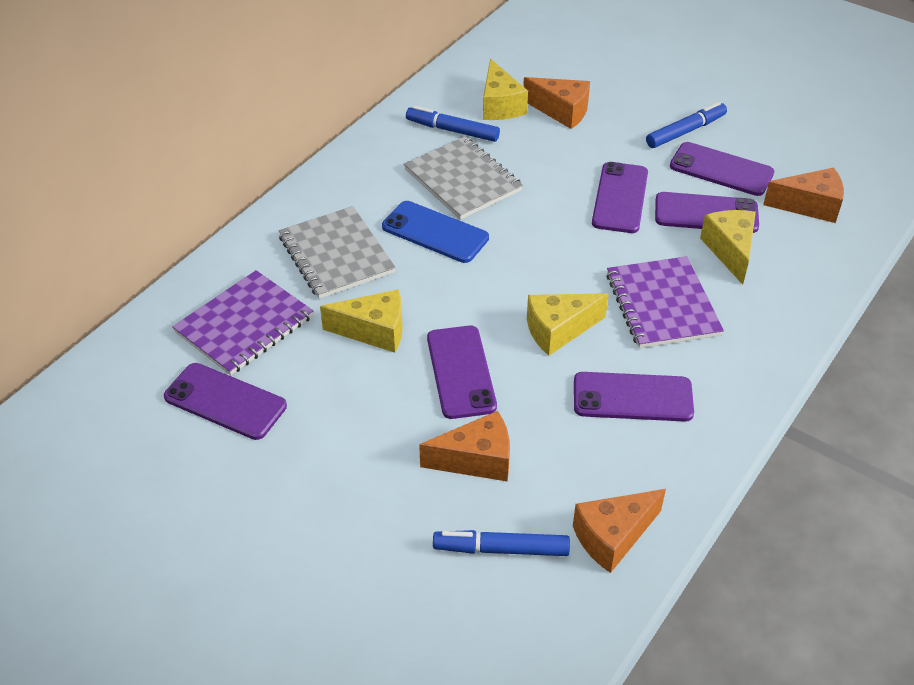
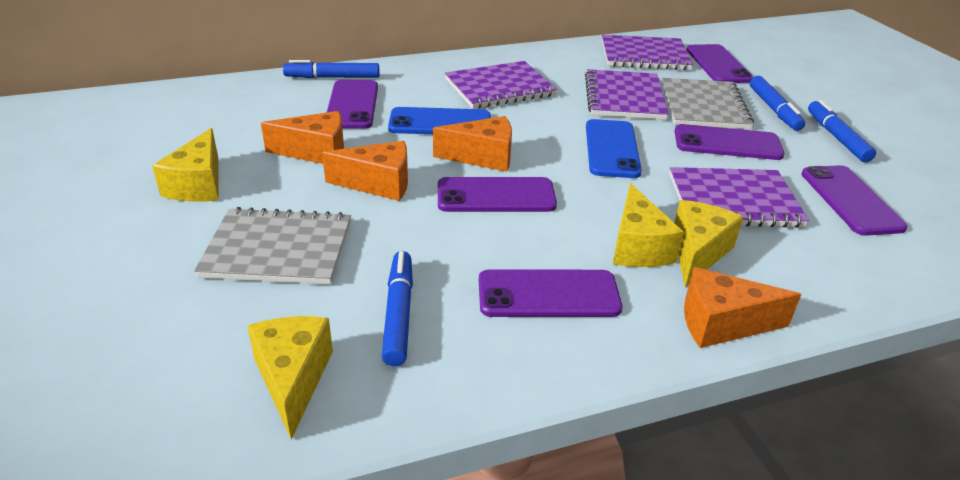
blue marker: [406,106,500,142] [433,530,570,556] [646,102,727,148] = 3 -> [283,60,379,78] [382,251,413,367] [750,76,805,131] [808,100,876,162] = 4
blue phone: [382,201,489,263] = 1 -> [388,107,490,134] [586,119,642,178] = 2
purple notebook: [172,270,313,375] [606,256,724,348] = 2 -> [445,61,557,109] [585,69,669,120] [602,35,693,70] [670,167,809,228] = 4

